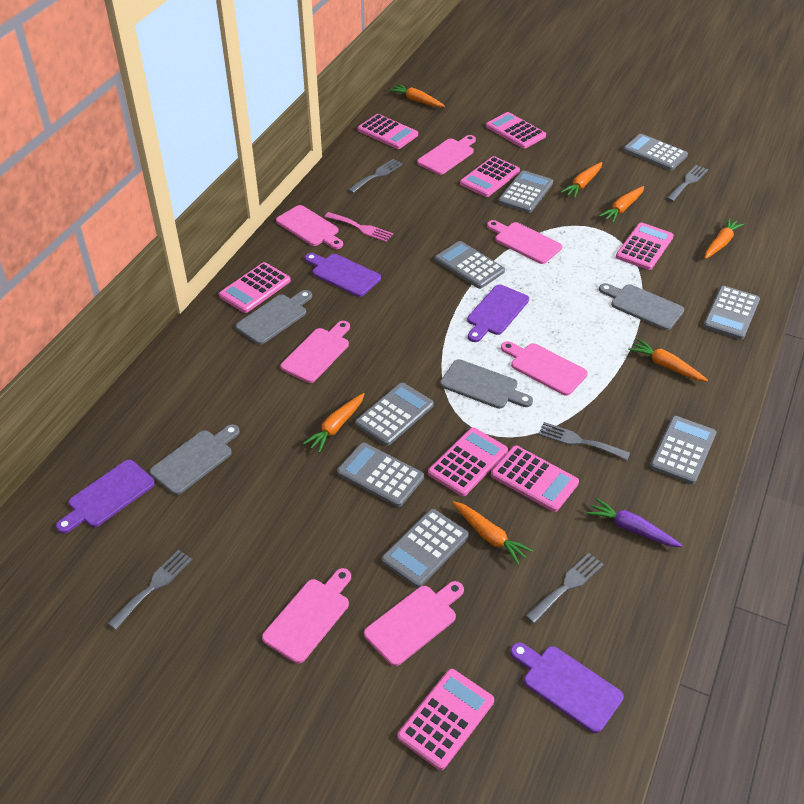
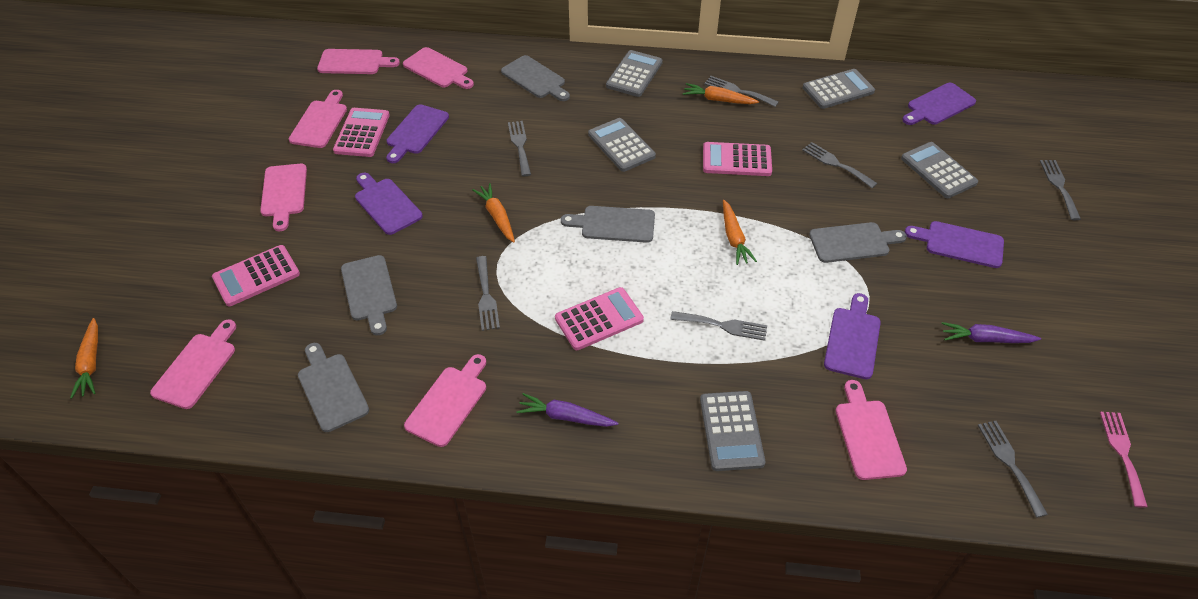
grey calculator: [337,442,424,507] [355,383,434,446] [382,509,469,588] [435,241,505,289] [498,170,553,213] [623,134,688,171] [650,416,716,484] [703,286,760,340] = 8 -> [588,118,656,172] [606,50,663,97] [700,391,765,471] [803,69,875,109] [901,142,978,198] = 5
grey cutting board: [150,424,240,495] [236,290,312,345] [440,359,533,409] [599,283,684,330] = 4 -> [298,343,369,432] [341,255,397,335] [501,55,570,101] [561,206,655,243] [809,222,907,263] = 5
grey fork: [107,550,193,630] [347,159,403,193] [526,553,604,624] [538,422,630,460] [666,165,708,202] = 5 -> [476,256,500,331] [508,121,531,176] [670,311,767,341] [704,76,779,107] [802,142,878,188] [978,421,1048,518] [1040,160,1081,220] = 7
orange carrot: [303,393,364,453] [389,84,445,107] [452,501,533,565] [561,162,602,198] [599,186,644,223] [628,338,708,382] [705,218,744,259] = 7 -> [70,318,98,399] [472,183,515,243] [683,83,759,104] [723,200,757,265] = 4
pink calculator: [219,262,291,313] [357,114,418,149] [397,669,494,770] [428,427,508,496] [460,156,520,197] [486,112,546,149] [491,445,579,512] [616,223,674,270] = 8 -> [212,245,300,306] [333,108,390,157] [555,287,644,350] [703,142,772,176] = 4
purple carrot: [587,498,683,547] = 1 -> [516,393,618,427] [941,322,1041,343] = 2
purple cutting board: [56,460,155,534] [305,253,381,297] [467,285,529,342] [510,642,624,733] = 4 -> [355,173,423,235] [386,104,449,163] [824,293,881,379] [902,83,976,125] [905,221,1004,268] = 5

